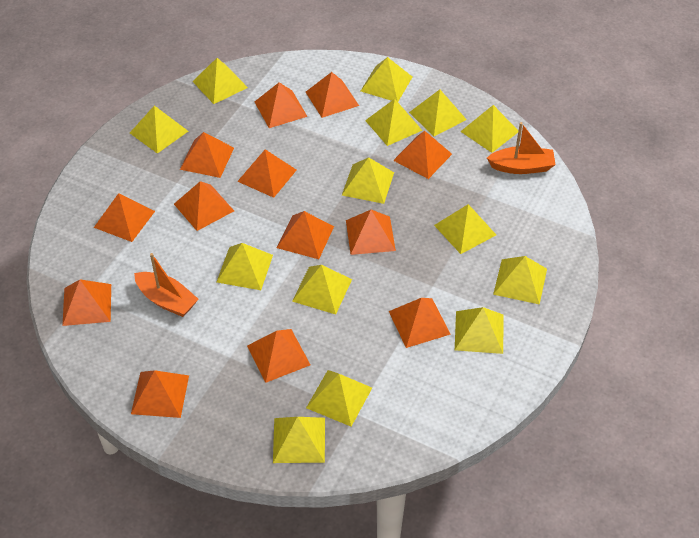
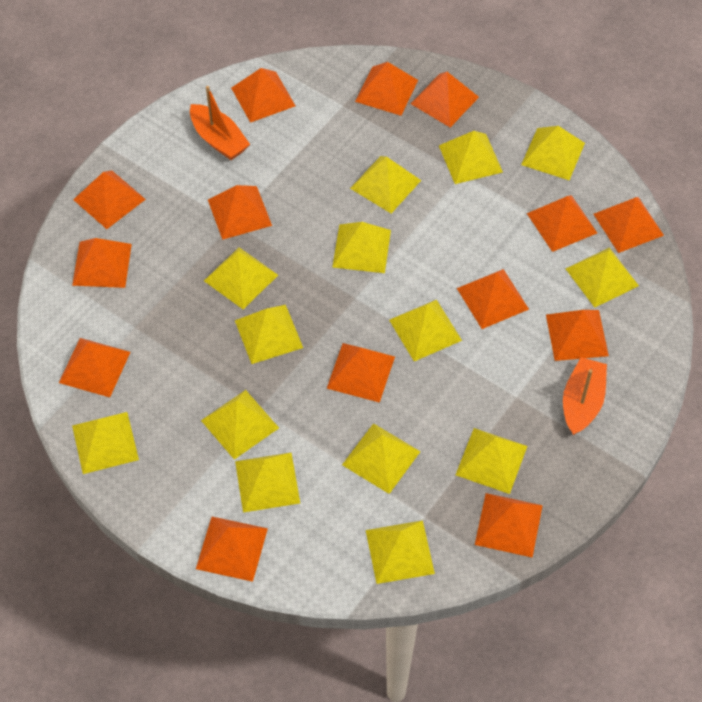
orange pyramid: [62,279,111,326] [94,193,155,242] [131,370,189,418] [174,181,234,231] [180,132,234,178] [237,149,297,198] [247,329,310,383] [255,82,308,128] [277,211,334,259] [306,72,359,118] [346,210,396,255] [389,298,451,348] [393,131,452,179] = 13 -> [59,338,130,397] [72,238,132,288] [73,171,146,229] [196,517,268,582] [208,185,272,240] [231,68,296,123] [327,343,395,403] [355,62,418,116] [411,72,479,127] [457,269,529,329] [475,493,543,558] [527,195,597,252] [546,310,609,361] [593,197,664,253] = 14

